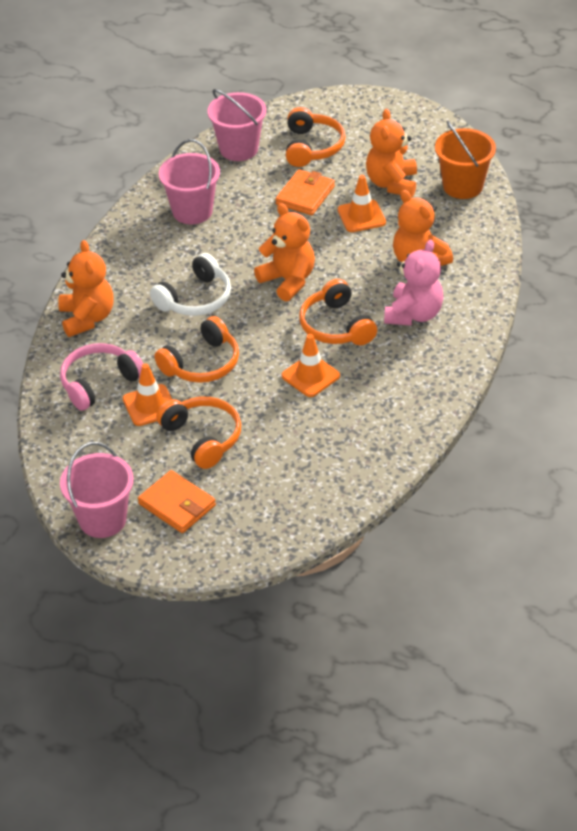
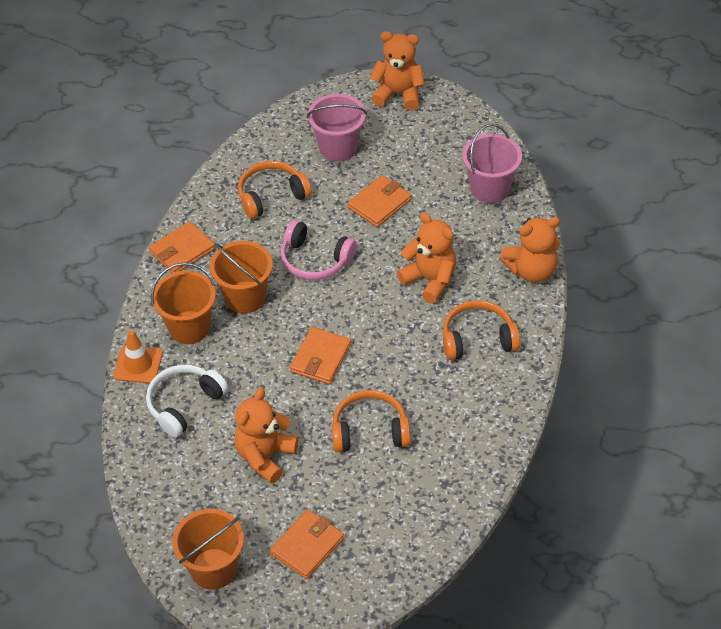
orange bucket: [435,121,496,199] = 1 -> [151,263,216,344] [172,509,244,590] [210,241,273,313] = 3
orange headphones: [154,316,239,383] [156,397,241,469] [286,107,346,167] [299,279,377,345] = 4 -> [238,161,312,219] [332,390,411,452] [443,300,520,360] = 3
orange traffic cone: [123,363,172,426] [281,334,340,397] [338,175,386,232] = 3 -> [113,330,163,384] = 1
orange wallet: [138,470,216,533] [275,169,335,215] = 2 -> [149,221,215,273] [270,509,344,579] [290,327,351,384] [348,175,411,227] = 4
pink bucket: [60,442,134,538] [159,139,220,224] [207,89,266,161] = 3 -> [307,94,367,162] [462,124,522,203] = 2
pink teddy bear: [384,240,444,326] = 1 -> none = 0

